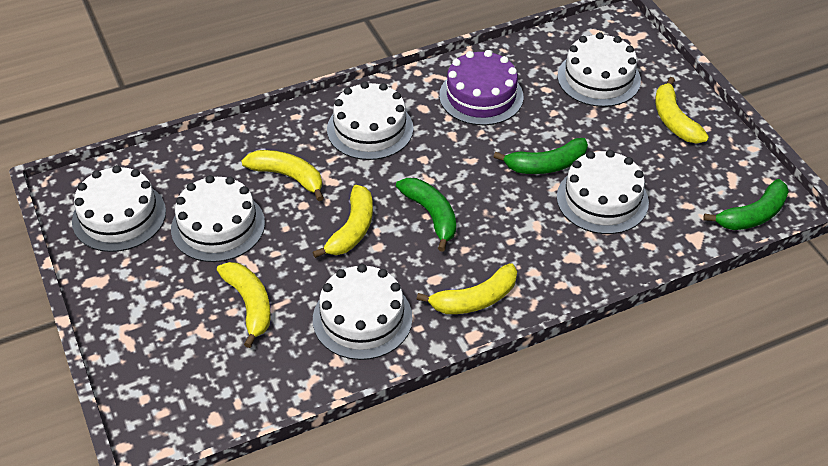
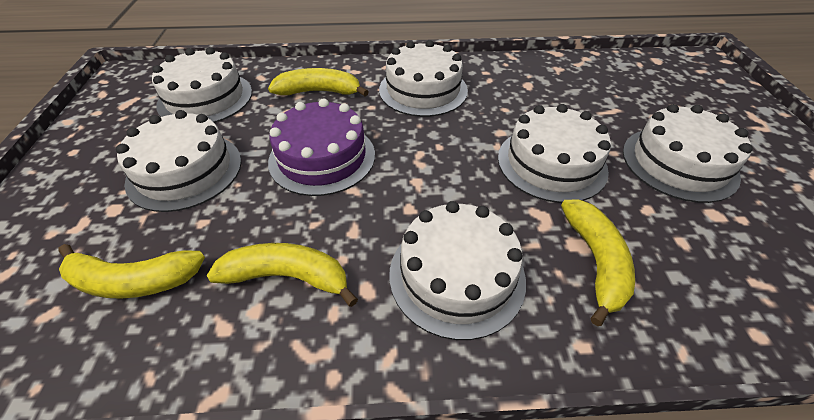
green banana: [396,178,456,252] [494,138,588,174] [703,179,789,230] = 3 -> none = 0
yellow banana: [217,262,271,348] [242,150,324,201] [312,185,373,258] [417,263,517,314] [655,77,709,144] = 5 -> [59,244,205,299] [207,243,358,307] [268,68,369,96] [561,199,635,326] = 4

